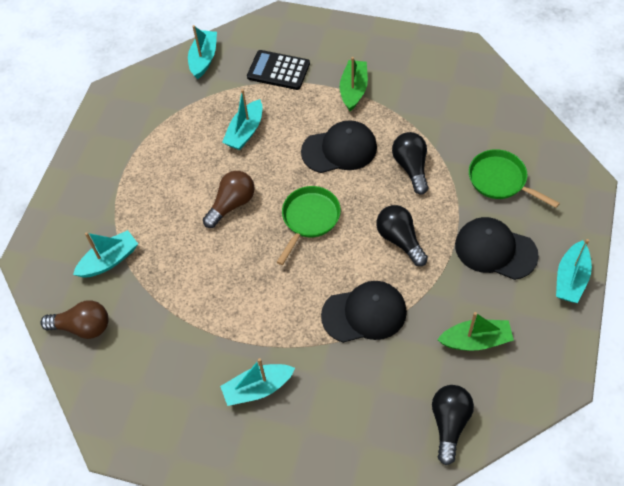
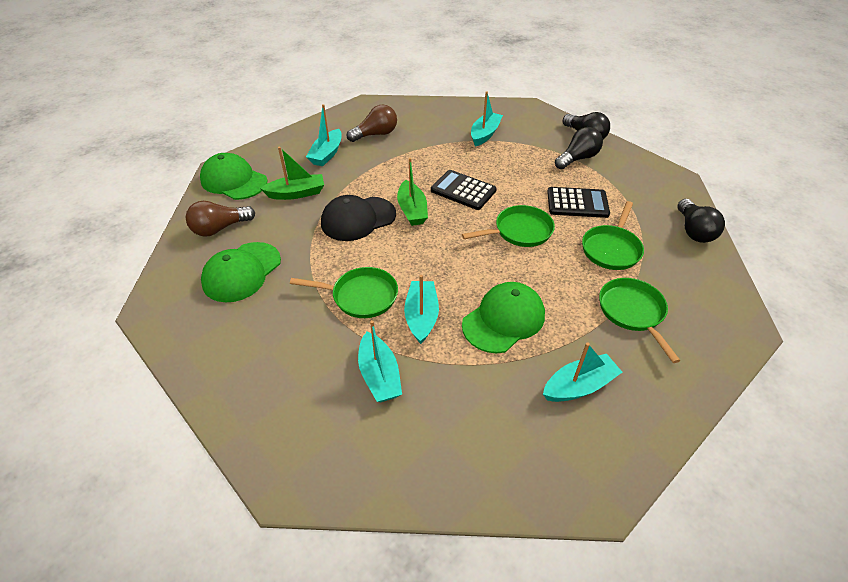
black calculator: [247,50,310,90] = 1 -> [431,170,497,210] [547,187,610,218] = 2
black cap: [301,120,377,173] [321,281,407,343] [455,217,539,280] = 3 -> [321,195,396,241] = 1
green cap: none = 0 -> [200,153,267,200] [201,242,281,302] [462,282,545,353] = 3
green pan: [277,186,341,265] [469,149,560,208] = 2 -> [290,267,398,318] [462,205,555,247] [582,201,644,270] [599,278,680,363] = 4

